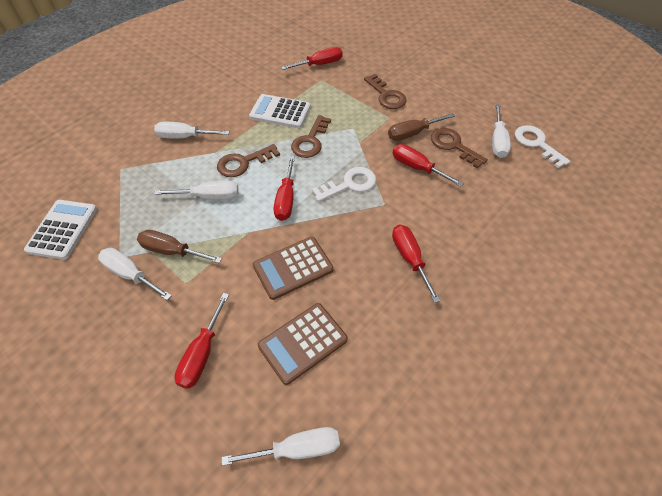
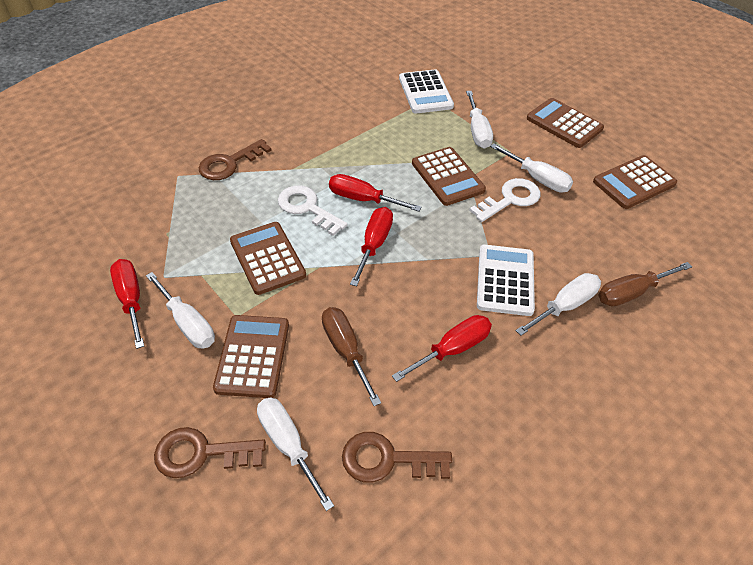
brown calculator: [253,237,334,300] [258,303,348,385] = 2 -> [213,315,289,398] [230,222,306,295] [412,147,486,206] [527,98,604,148] [593,155,677,209] = 5
brown key: [217,144,280,177] [291,115,331,158] [364,74,407,109] [431,128,488,168] = 4 -> [154,427,266,478] [199,139,272,180] [342,432,452,482] = 3
red screwdriver: [175,293,229,389] [274,156,295,221] [281,47,343,70] [392,225,441,303] [393,144,464,187] = 5 -> [110,259,144,349] [329,174,422,211] [350,207,393,286] [392,315,492,382] = 4

